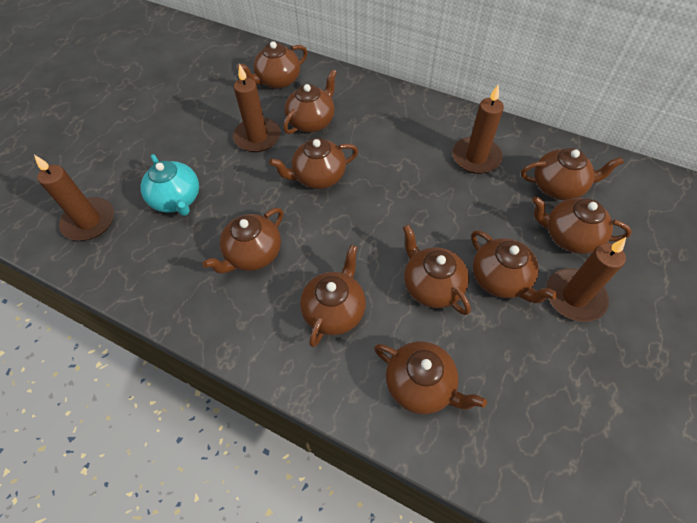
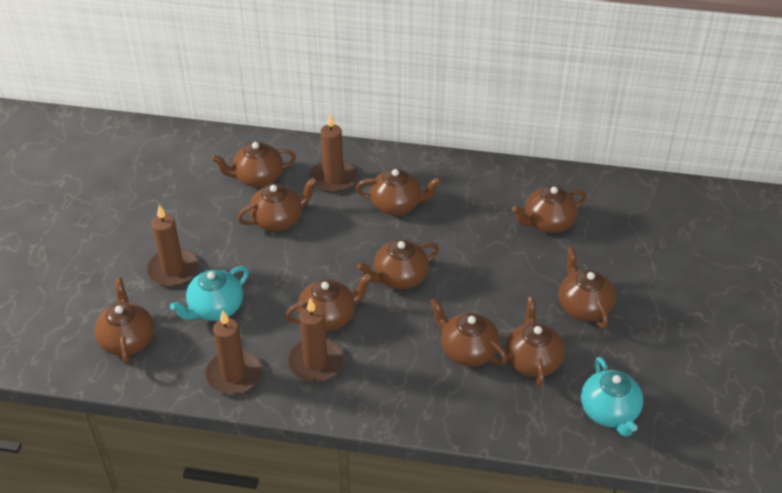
turquoise teapot: [141,154,199,216] = 1 -> [170,266,249,321] [581,357,643,437] = 2

